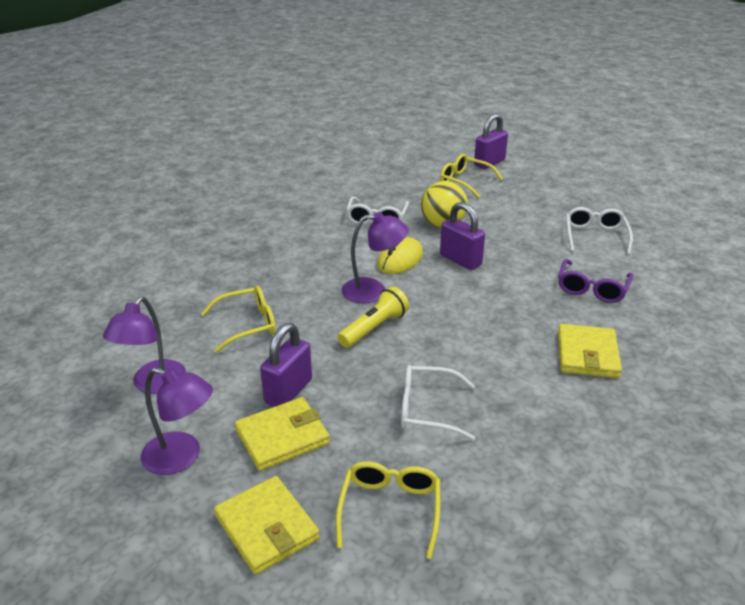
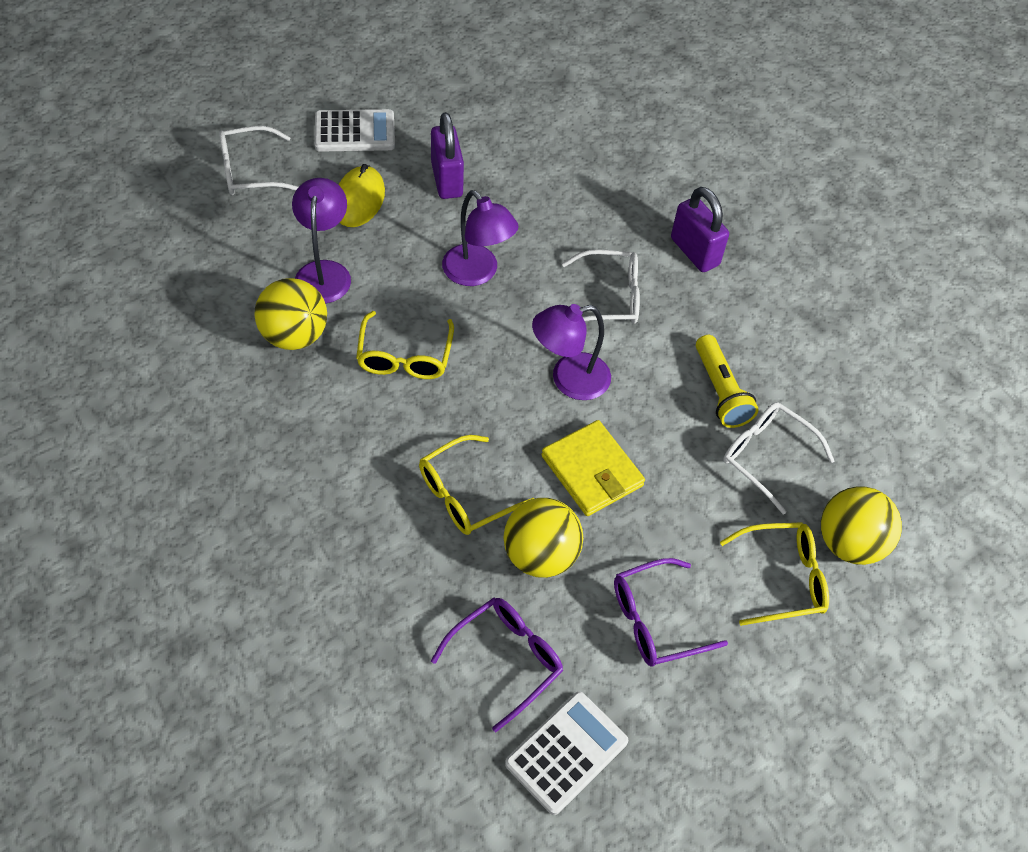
purple glasses: [558,259,633,303] = 1 -> [431,598,563,732] [614,558,728,667] = 2
purple padlock: [260,323,312,407] [440,202,485,270] [474,113,508,169] = 3 -> [431,112,464,199] [671,187,729,272] = 2
white calculator: none = 0 -> [315,109,395,152] [505,692,628,815] = 2
yellow ball: [421,181,468,228] = 1 -> [255,278,327,350] [503,498,583,578] [821,486,902,565] = 3
yellow wallet: [214,476,320,575] [235,397,330,471] [558,324,622,378] = 3 -> [541,420,645,516] = 1

